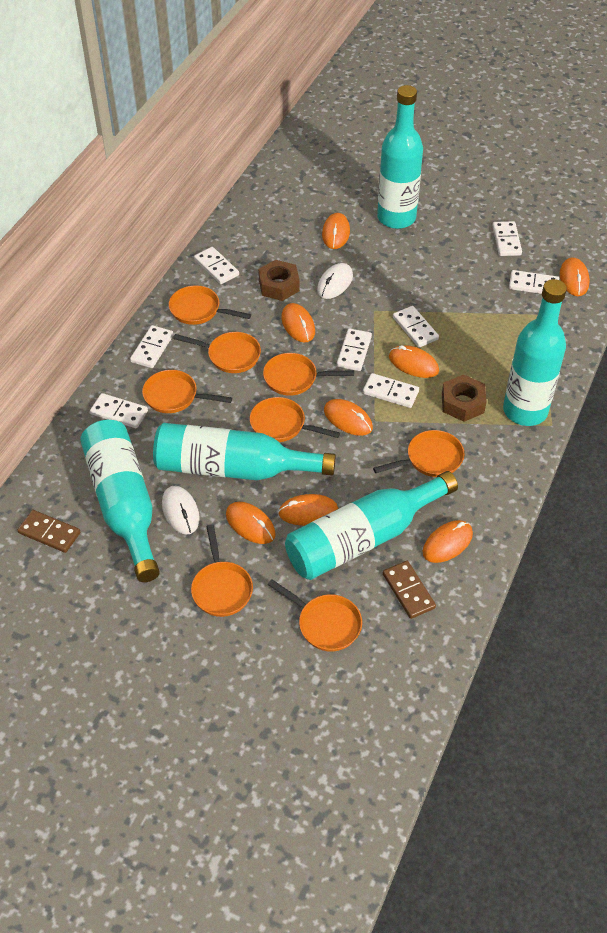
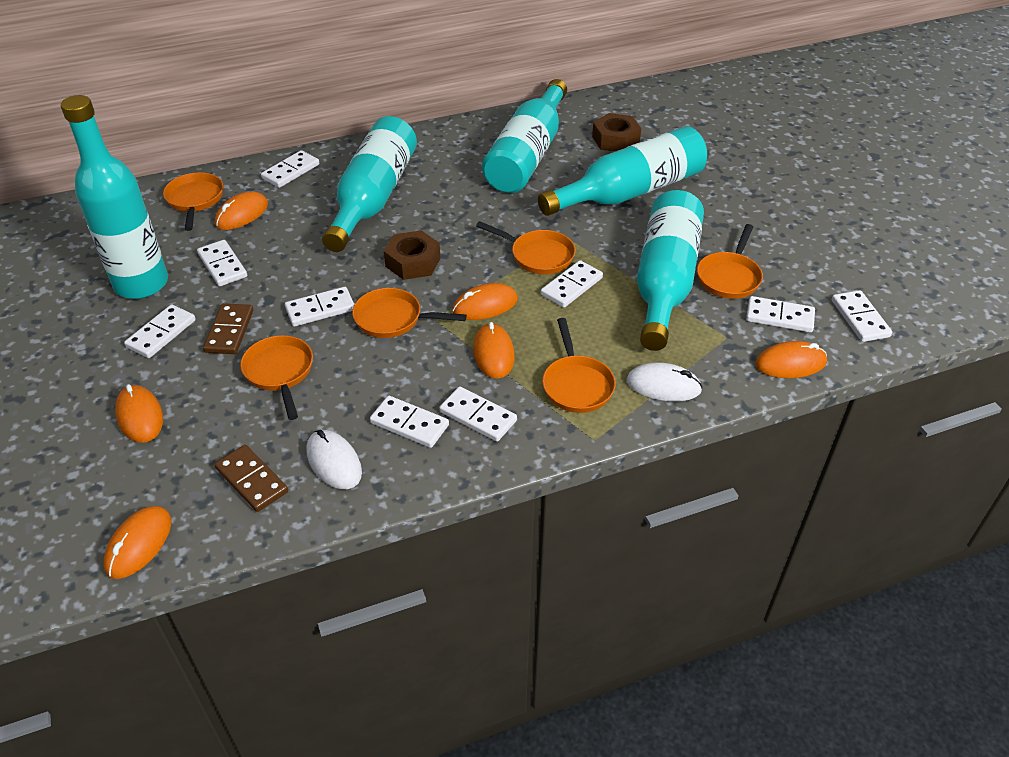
orange mouse: [226,502,276,544] [278,494,339,526] [281,303,315,343] [322,213,350,249] [324,399,373,436] [389,345,439,378] [422,520,473,563] [560,257,590,296] = 8 -> [103,506,171,579] [115,384,163,443] [215,191,268,230] [452,283,518,320] [473,322,515,379] [755,341,827,378] = 6
orange pan: [142,370,232,413] [169,285,251,325] [174,332,261,373] [191,525,253,617] [250,397,340,442] [263,353,354,396] [268,579,362,651] [373,430,464,477] = 8 -> [163,172,223,231] [240,335,313,420] [352,288,467,338] [476,221,576,274] [542,318,616,413] [697,224,763,299] = 6
white domino: [90,393,148,428] [130,325,174,368] [194,247,239,284] [337,328,372,371] [363,373,419,408] [393,306,439,348] [492,221,522,256] [509,270,559,294] = 8 -> [124,304,196,358] [197,240,247,286] [261,150,319,188] [285,287,355,327] [370,396,449,448] [439,387,517,442] [541,260,603,308] [746,296,815,332] [832,290,892,342] = 9

